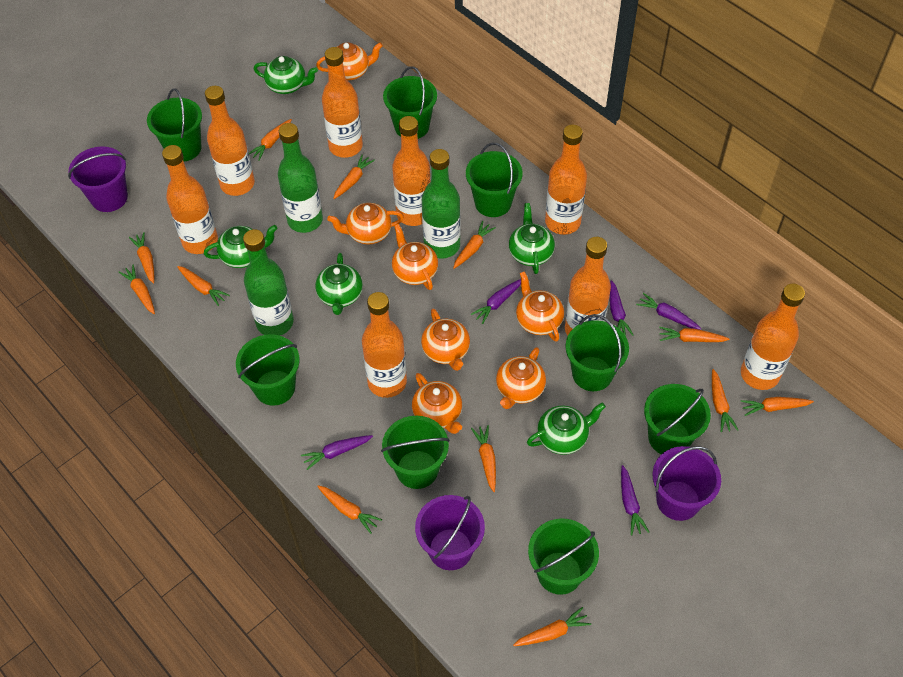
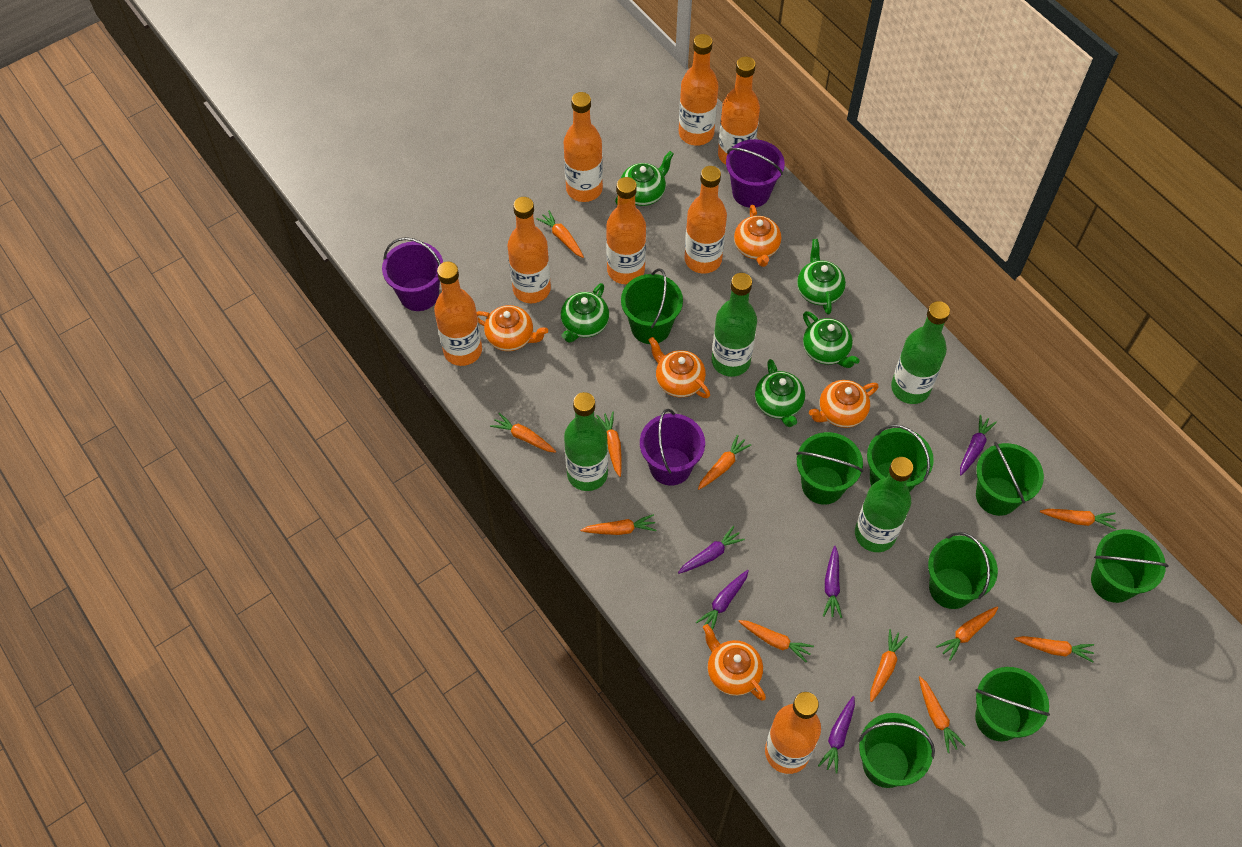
green bottle: [243,229,294,336] [278,123,323,233] [422,149,461,258] = 3 -> [564,392,608,491] [712,273,757,377] [855,457,913,552] [891,301,950,404] = 4
orange carrot: [119,265,155,314] [129,232,154,284] [177,266,230,306] [249,119,292,161] [317,485,382,534] [333,154,375,199] [453,221,496,269] [471,425,496,492] [513,607,591,646] [659,327,730,342] [712,369,738,432] [741,397,814,416] = 12 -> [490,413,556,453] [536,210,584,258] [580,514,656,535] [596,412,622,477] [698,435,752,490] [738,620,814,663] [870,629,908,702] [919,676,966,753] [936,606,998,661] [1014,636,1094,662] [1040,509,1116,530] = 11
orange teapot: [316,42,383,81] [327,203,404,245] [392,224,438,290] [412,373,462,434] [421,309,470,371] [496,347,546,409] [516,271,564,342] = 7 -> [476,305,548,351] [648,337,710,398] [703,624,766,701] [734,205,781,267] [809,380,879,428] = 5

